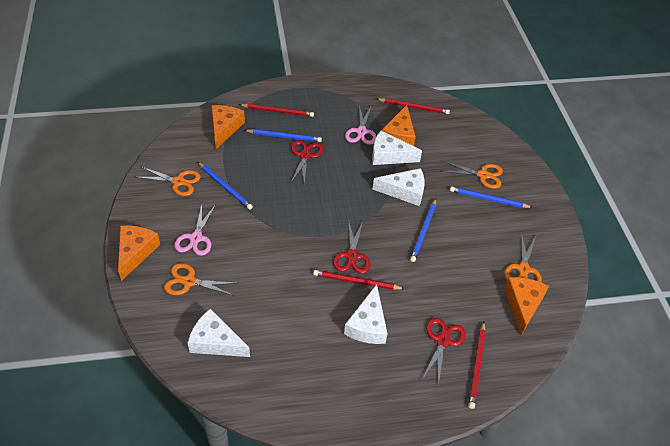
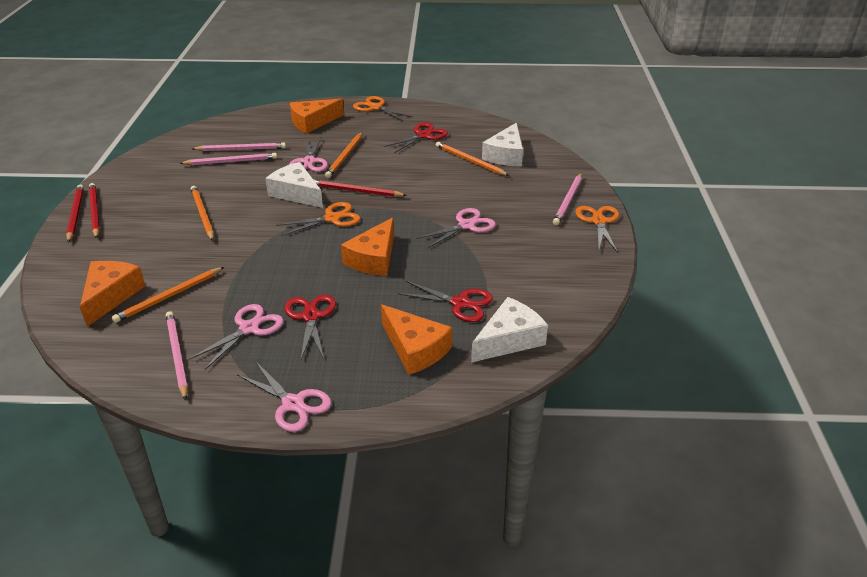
blue pencil: [198,162,253,210] [244,129,322,142] [410,199,436,262] [450,186,533,208] = 4 -> none = 0
orange pencil: none = 0 -> [112,267,224,323] [191,186,214,241] [325,132,363,178] [436,142,509,176] = 4
orange scissors: [137,167,201,196] [164,263,236,296] [441,161,503,189] [505,232,542,282] = 4 -> [276,202,360,236] [353,96,413,121] [575,206,619,253] = 3
pink pencil: none = 0 -> [166,311,188,401] [179,153,277,165] [192,142,286,151] [553,173,582,225] = 4
pink scissors: [174,204,216,256] [345,105,377,145] = 2 -> [189,304,284,370] [237,362,331,432] [289,137,328,172] [416,208,496,249] = 4
red pencil: [239,103,314,117] [313,270,404,290] [377,98,450,114] [468,322,486,409] = 4 -> [66,185,84,243] [89,183,100,239] [313,179,407,197] = 3
white cheese: [188,309,250,357] [344,284,387,344] [372,130,422,165] [372,168,425,206] = 4 -> [265,162,323,208] [471,297,548,363] [482,123,523,166] = 3

